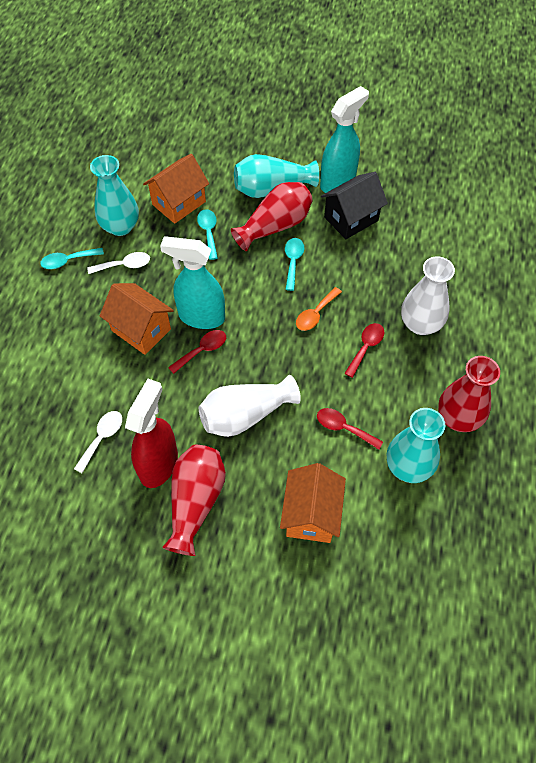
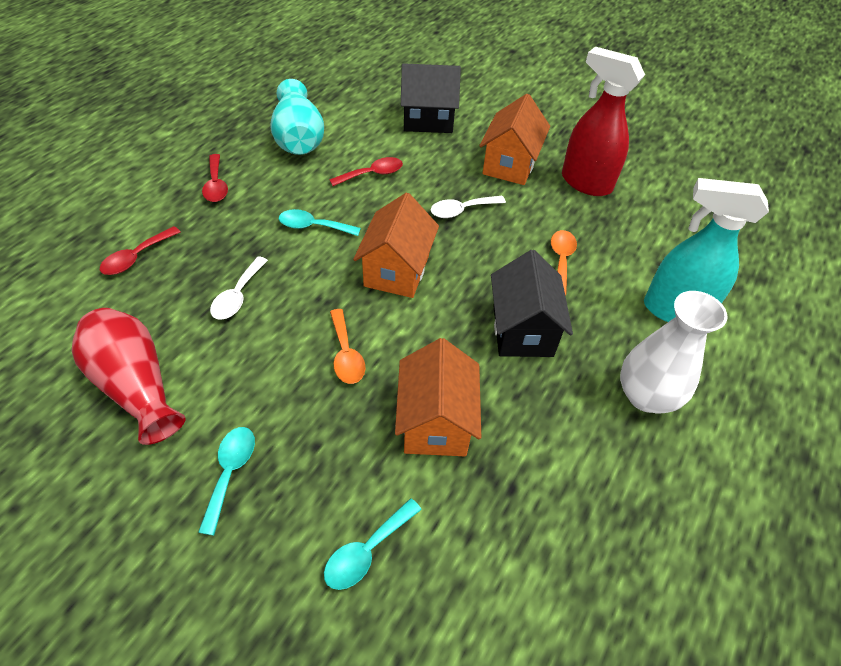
black house: [321,172,388,239] = 1 -> [401,63,461,133] [491,250,573,357] = 2
orange spoon: [296,287,342,331] = 1 -> [330,309,366,384] [551,230,577,296] = 2
red vase: [162,445,226,556] [231,182,313,251] [438,356,500,432] = 3 -> [72,308,185,445] = 1
turquoise spray bottle: [160,237,225,329] [320,86,369,193] = 2 -> [644,178,769,322] = 1
turquoise vase: [90,155,139,236] [234,154,319,198] [387,408,445,483] = 3 -> [270,79,324,155] = 1
white vase: [199,375,301,437] [401,256,455,335] = 2 -> [620,291,727,413] = 1

